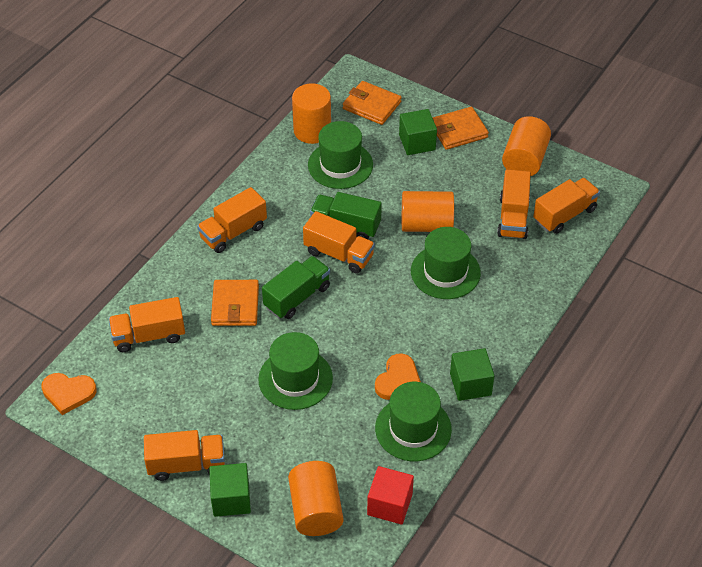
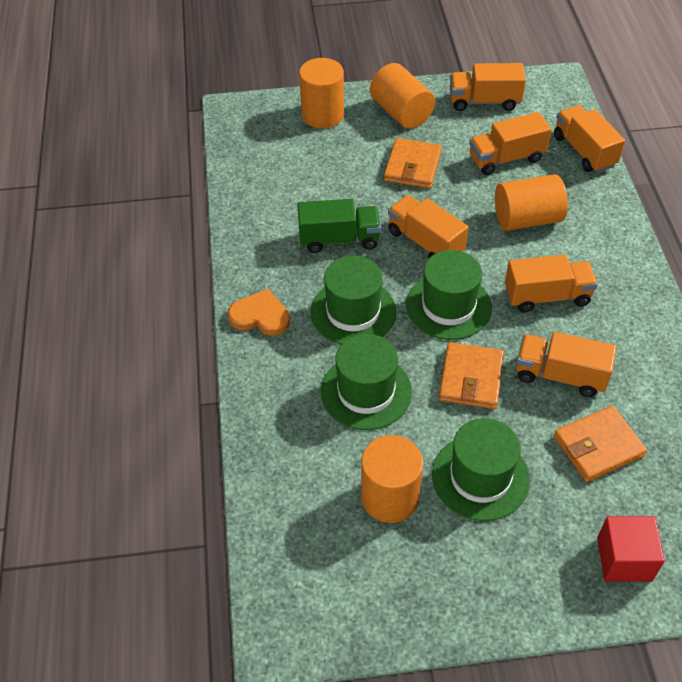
green cube: [209,463,251,517] [399,109,437,155] [450,348,494,401] = 3 -> none = 0
green truck: [262,256,330,319] [310,192,382,239] = 2 -> [297,199,381,253] = 1
orange heart: [41,373,97,415] [375,353,421,400] = 2 -> [228,289,290,335] = 1

